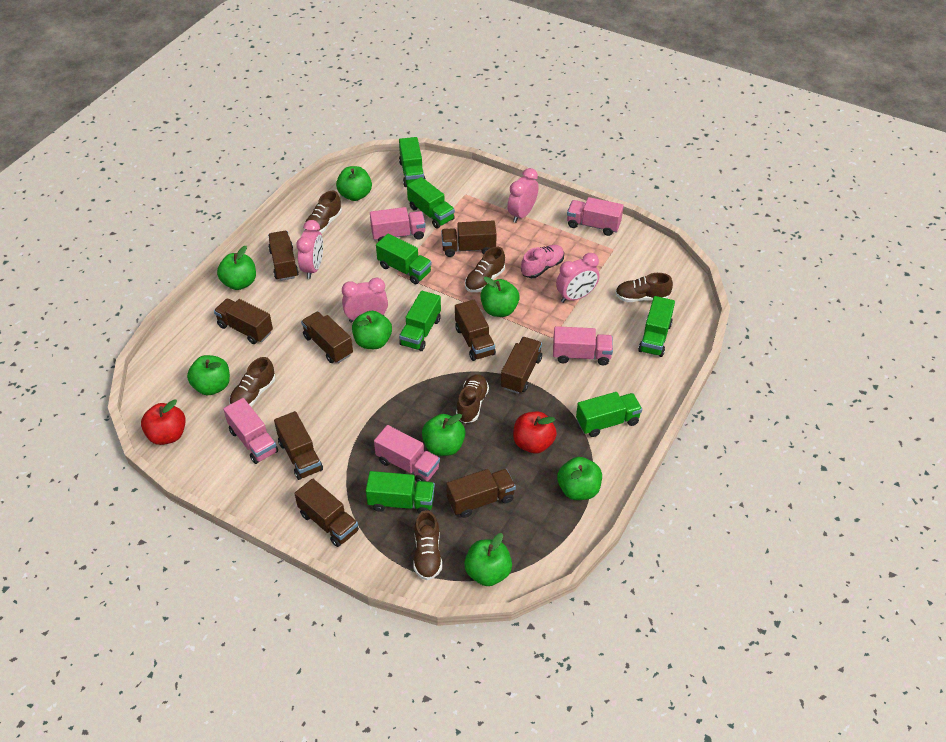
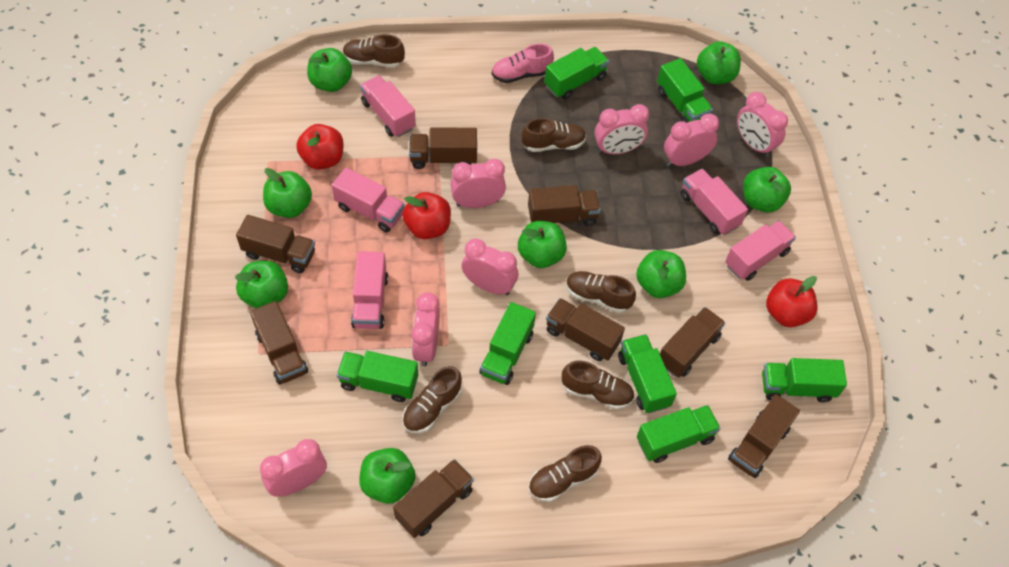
brown truck: [214,298,273,344] [268,231,299,281] [274,411,323,480] [294,478,359,547] [301,312,353,363] [441,220,497,257] [446,469,516,518] [455,300,496,361] [501,337,542,394] = 9 -> [236,215,315,273] [250,301,308,385] [393,459,474,538] [409,127,477,169] [528,185,601,226] [546,298,625,361] [660,307,725,378] [728,394,800,478] = 8
pink clock: [296,220,323,279] [342,278,388,323] [507,168,539,223] [556,253,599,303] = 4 -> [260,439,327,497] [411,292,440,367] [450,159,506,208] [462,238,518,295] [594,104,650,154] [664,114,719,167] [737,92,788,157] = 7
red apple: [141,399,186,445] [513,411,557,454] = 2 -> [296,124,343,170] [403,192,451,239] [766,276,818,327] = 3

